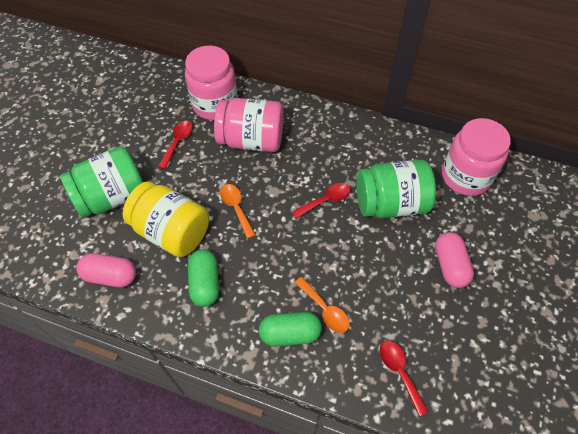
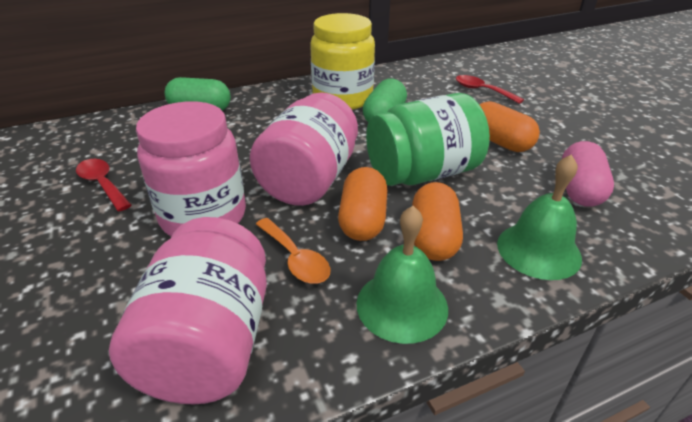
green bell: none = 0 -> [356,206,448,344] [497,155,582,280] = 2
green jar: [60,146,143,218] [356,160,436,218] = 2 -> [366,93,490,186] = 1
orange capsule: none = 0 -> [338,167,387,241] [412,182,463,261] [479,101,540,152] = 3
orange spoon: [220,184,255,239] [295,277,350,333] = 2 -> [256,218,330,284] = 1
pink capsule: [76,253,136,287] [435,232,474,288] = 2 -> [562,141,614,207] = 1
red spoon: [158,121,193,169] [292,183,351,219] [380,340,429,416] = 3 -> [76,159,131,211] [456,75,524,104] = 2

